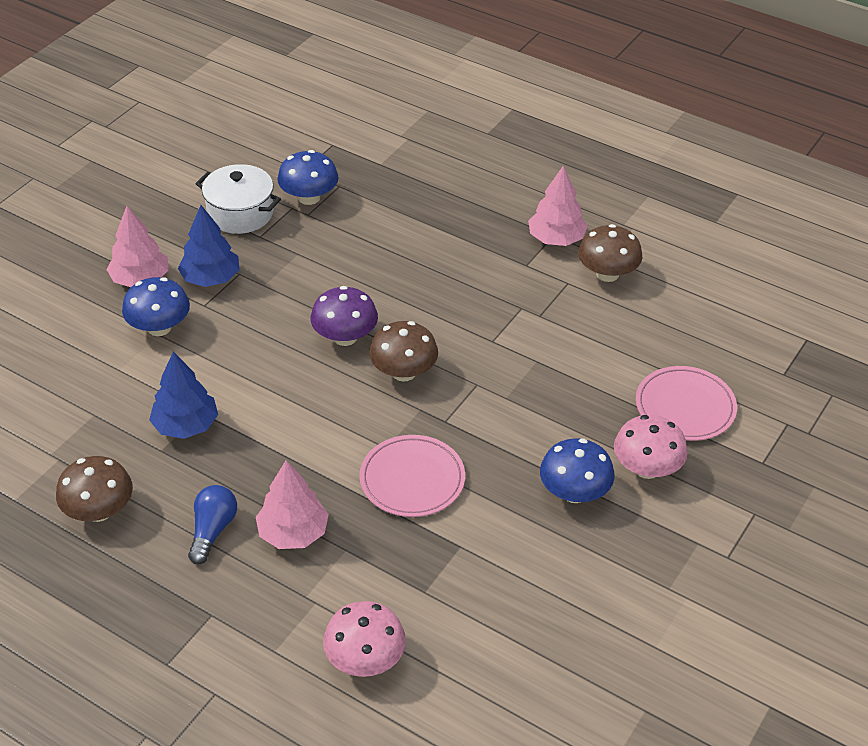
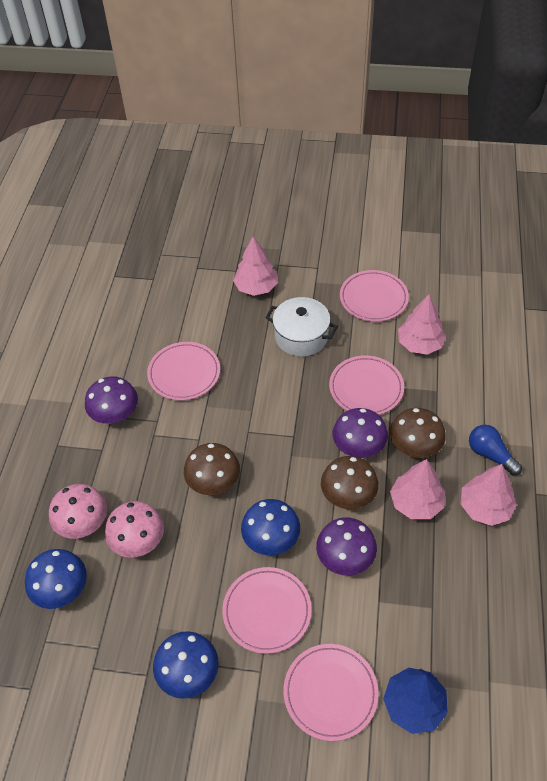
blue tree: [149,352,218,439] [178,205,240,287] = 2 -> [383,668,448,734] = 1
pink plate: [359,435,465,517] [636,366,737,441] = 2 -> [147,342,220,401] [222,567,312,654] [283,644,379,741] [329,355,404,415] [340,270,409,322] = 5
pink tree: [106,206,168,287] [256,460,329,549] [528,166,588,246] = 3 -> [233,237,278,296] [390,459,445,519] [398,294,446,355] [461,464,517,526] = 4
purple mushroom: [311,286,378,346] = 1 -> [85,376,138,424] [316,517,377,576] [333,408,388,458] = 3

